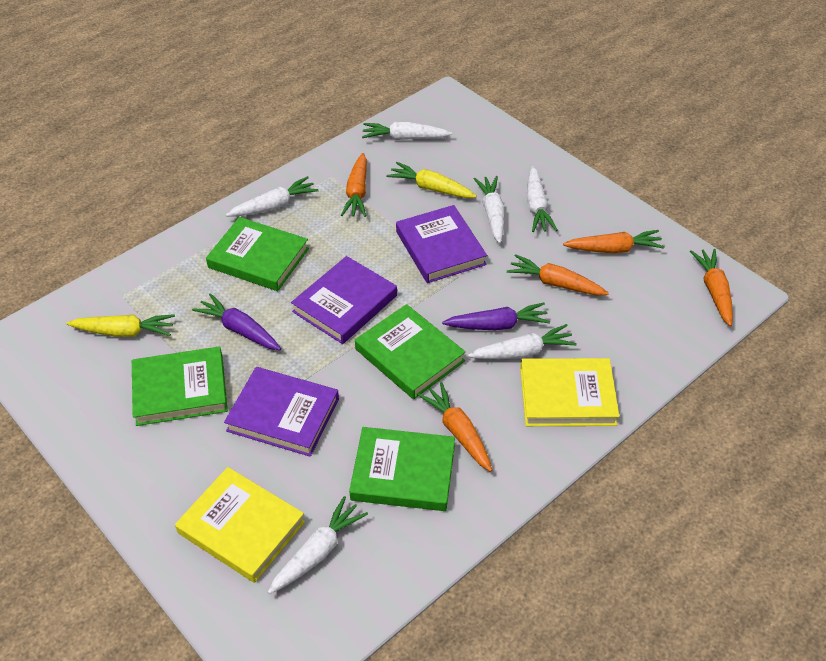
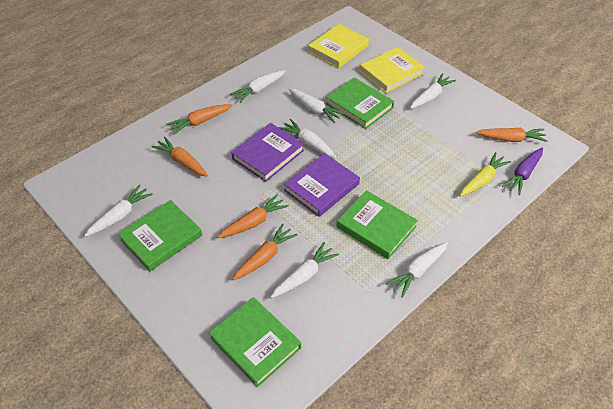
purple book: [224,367,339,457] [291,256,397,344] [396,205,487,283] = 3 -> [231,123,304,182] [284,153,360,217] = 2
purple carrot: [192,293,281,350] [442,302,550,330] = 2 -> [502,148,543,195] = 1
white carrot: [226,176,319,217] [268,496,368,594] [362,122,452,140] [468,324,577,359] [474,176,505,244] [527,166,557,232] = 6 -> [84,184,153,237] [230,70,286,103] [271,242,339,298] [279,119,337,158] [289,88,345,123] [386,242,448,298] [410,73,456,109] = 7
yellow carrot: [66,314,175,337] [386,162,477,198] = 2 -> [460,152,511,196] = 1

